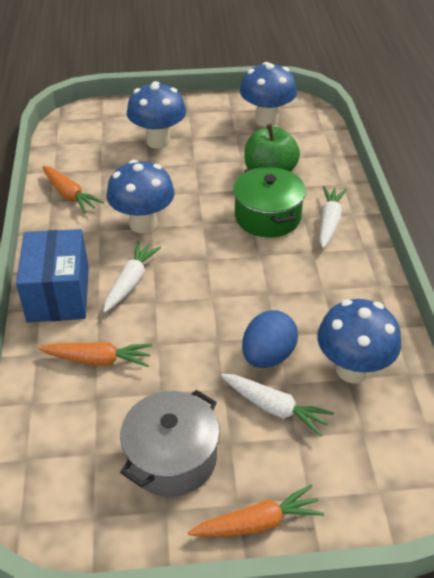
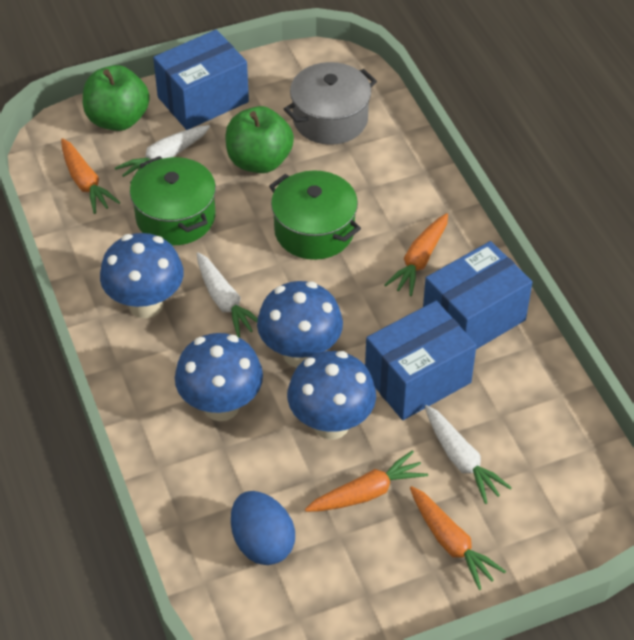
blue box: [16,229,89,322] = 1 -> [153,30,249,130] [365,301,477,420] [423,241,532,349] = 3
green apple: [244,124,300,172] = 1 -> [83,65,150,131] [225,106,294,173] = 2
green pot: [233,166,306,238] = 1 -> [130,156,216,245] [269,170,361,260] = 2
orange carrot: [38,342,152,367] [42,166,104,213] [188,485,324,537] = 3 -> [61,138,120,214] [305,450,428,512] [384,213,448,296] [410,486,506,590] = 4

